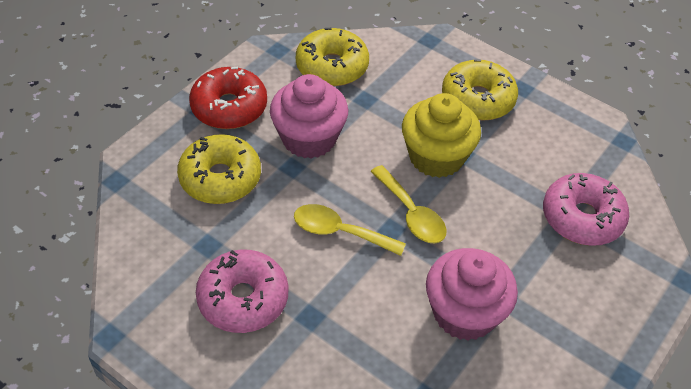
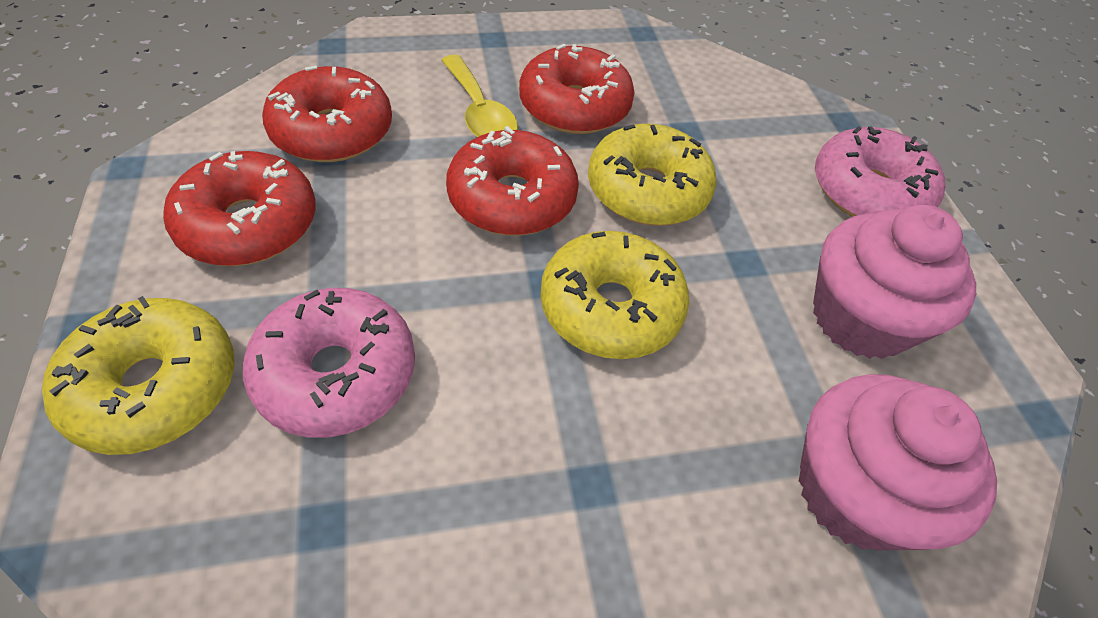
red donut: [189,67,267,129] = 1 -> [163,151,316,266] [262,66,392,162] [446,126,579,236] [519,44,635,134] = 4
yellow cupcake: [402,93,481,178] = 1 -> none = 0
yellow spoon: [294,204,406,256] [370,165,446,243] = 2 -> [441,55,518,137] = 1

